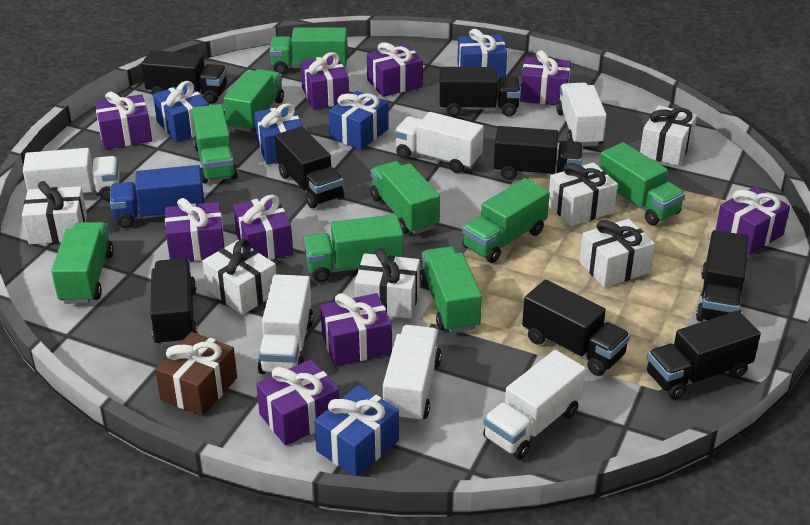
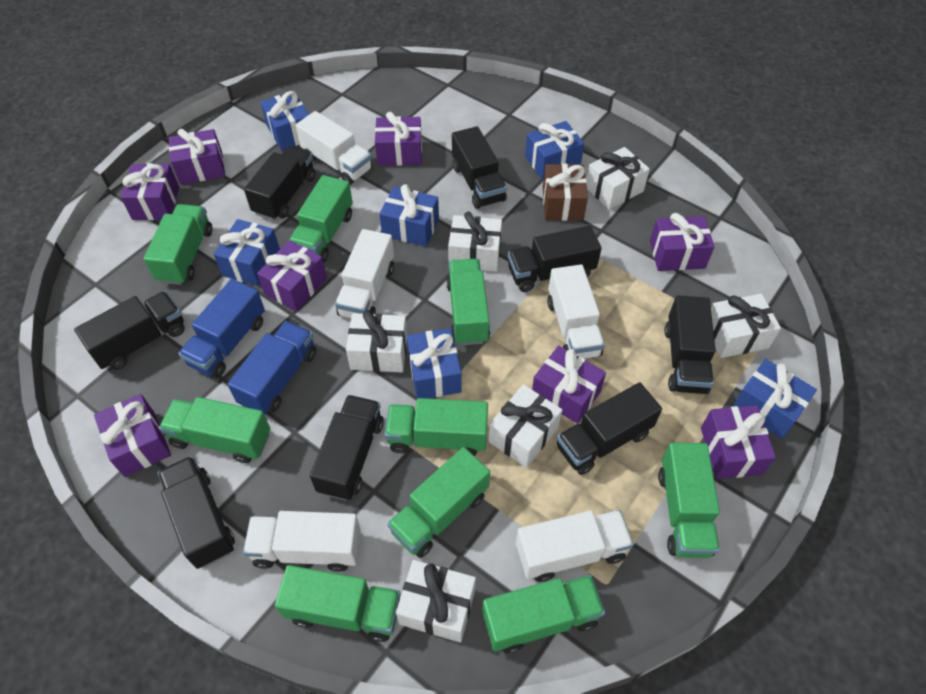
blue gift: [153,81,209,142] [254,103,303,165] [314,385,399,476] [328,91,389,150] [457,29,507,79] = 5 -> [213,219,280,286] [260,91,309,150] [379,184,439,247] [407,328,462,399] [525,121,584,180] [732,359,817,439] = 6
blue truck: [110,165,204,228] = 1 -> [178,279,265,378] [227,321,316,415] = 2
purple gift: [95,91,152,149] [165,198,225,261] [233,195,293,260] [256,359,339,446] [300,52,349,109] [320,293,392,366] [367,42,423,97] [520,50,571,105] [716,186,790,255] = 9 -> [94,394,171,477] [121,163,179,220] [169,129,225,185] [257,240,327,312] [375,112,422,166] [532,346,606,424] [650,213,715,271] [701,405,776,479] = 8
white truck: [23,148,120,201] [257,274,314,374] [383,325,442,423] [394,112,484,173] [483,350,586,460] [556,83,607,146] = 6 -> [243,511,361,572] [295,111,372,185] [335,229,394,318] [516,510,634,582] [547,264,605,359] = 5

